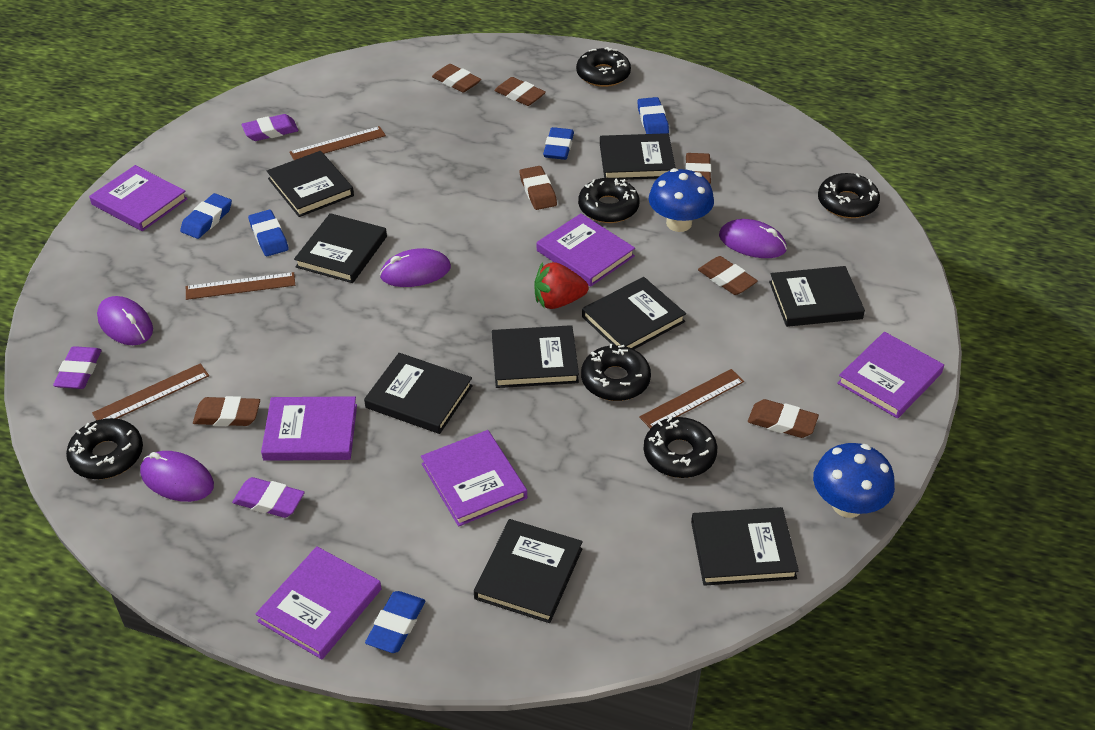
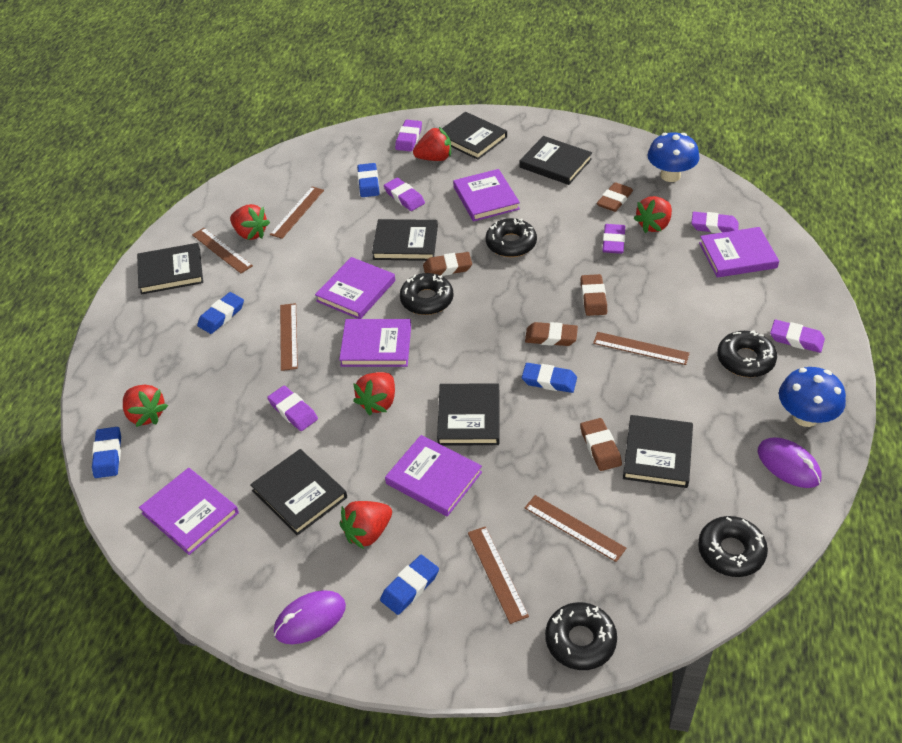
black book: [267,151,354,217] [294,213,387,283] [364,353,473,434] [474,519,583,623] [492,325,579,388] [582,277,686,349] [600,133,676,180] [691,507,799,586] [769,266,865,327] = 9 -> [137,243,203,295] [250,449,347,536] [372,219,438,261] [437,383,499,445] [442,112,507,160] [519,136,592,185] [623,415,693,488] = 7
black donut: [66,418,143,479] [576,47,631,87] [578,178,639,223] [581,344,651,401] [644,417,717,478] [818,173,880,218] = 6 -> [400,273,454,315] [486,218,537,257] [545,602,617,670] [698,516,768,577] [717,330,777,377] = 5
brown eraser: [193,396,260,426] [432,64,481,93] [494,77,546,106] [520,166,557,210] [685,153,711,184] [698,256,758,295] [748,399,819,438] = 7 -> [423,252,472,276] [525,322,578,346] [580,418,622,471] [581,274,607,316] [597,182,633,212] = 5
brown ruler: [92,363,209,420] [186,272,295,300] [289,126,386,160] [639,369,744,429] = 4 -> [192,228,253,273] [270,187,324,239] [280,303,298,371] [468,526,529,624] [525,495,627,562] [593,332,690,365] = 6
purple eraser: [53,346,102,389] [232,477,305,518] [242,114,299,141] = 3 -> [267,386,318,431] [384,178,425,211] [395,120,422,151] [602,224,625,254] [691,212,739,233] [770,320,825,353] = 6
purple mouse: [97,296,153,345] [140,451,214,502] [380,248,451,287] [719,219,787,258] = 4 -> [274,590,346,644] [758,437,821,488] = 2
red strawberry: [534,262,589,309] = 1 -> [123,385,168,427] [230,204,270,240] [340,501,392,549] [353,372,395,415] [413,127,451,161] [633,196,672,233] = 6

